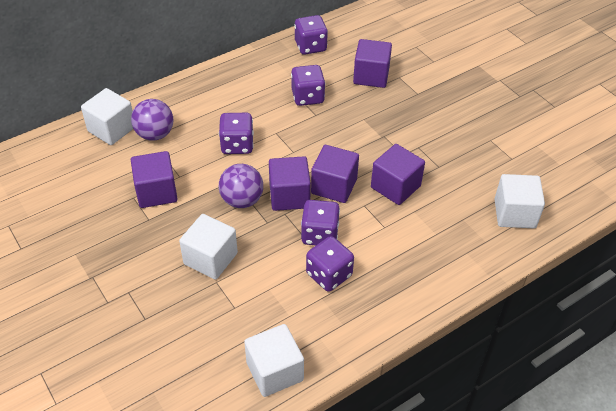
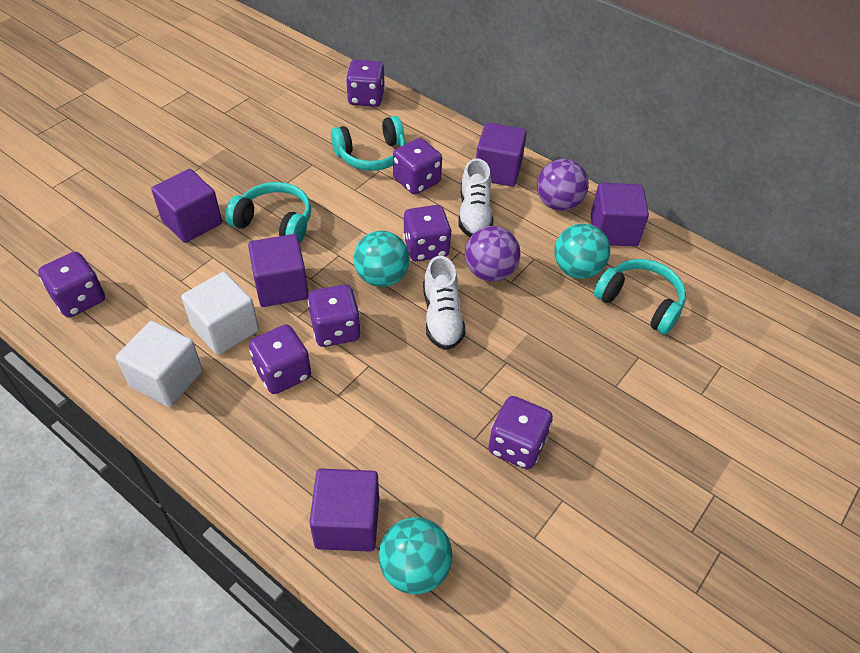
purple dice: [219,113,254,154] [291,65,325,106] [294,15,328,55] [301,200,340,246] [306,236,354,292] = 5 -> [38,252,105,318] [249,324,311,394] [308,285,361,347] [346,59,385,107] [393,138,442,195] [403,205,452,262] [488,396,553,469] = 7
turquoise ball: none = 0 -> [353,231,410,287] [378,517,453,594] [554,224,610,279] = 3
turquoise headphones: none = 0 -> [225,182,311,244] [331,116,406,171] [594,259,686,335] = 3
white cube: [81,88,133,145] [179,214,238,280] [244,324,304,397] [495,174,545,228] = 4 -> [116,321,203,407] [181,272,259,355] = 2
white shoe: none = 0 -> [423,256,466,350] [458,158,493,237] = 2

